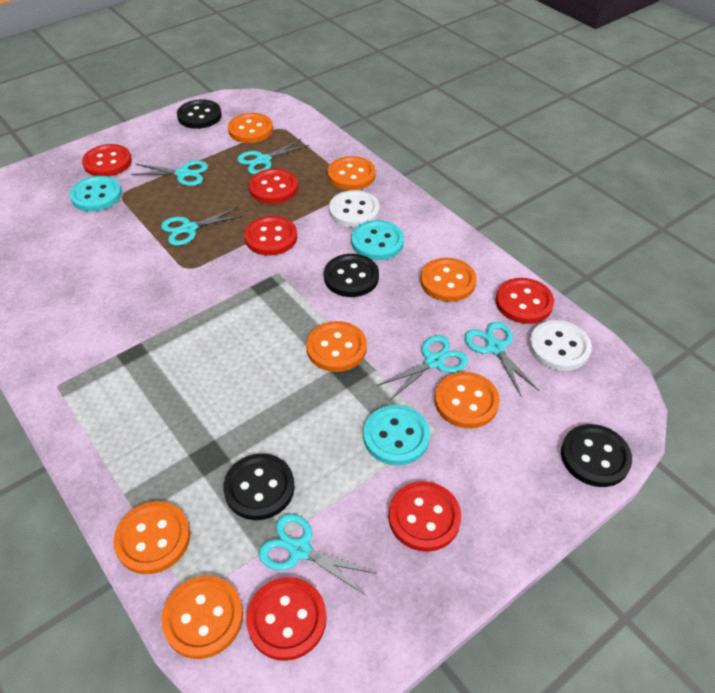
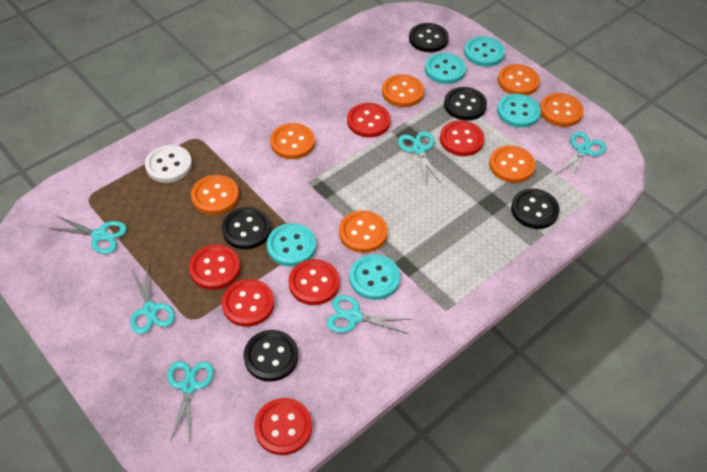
black button: [177,99,222,129] [223,453,295,520] [324,254,379,297] [561,424,632,487] = 4 -> [222,207,271,249] [243,330,298,382] [409,23,449,52] [444,87,487,121] [511,188,560,229] = 5
turquoise button: [70,176,122,212] [351,220,404,260] [363,405,430,465] = 3 -> [267,223,316,267] [349,254,400,300] [425,53,466,84] [464,36,505,67] [497,94,541,128] = 5
white button: [329,190,379,227] [529,320,592,371] = 2 -> [145,145,192,183] = 1

